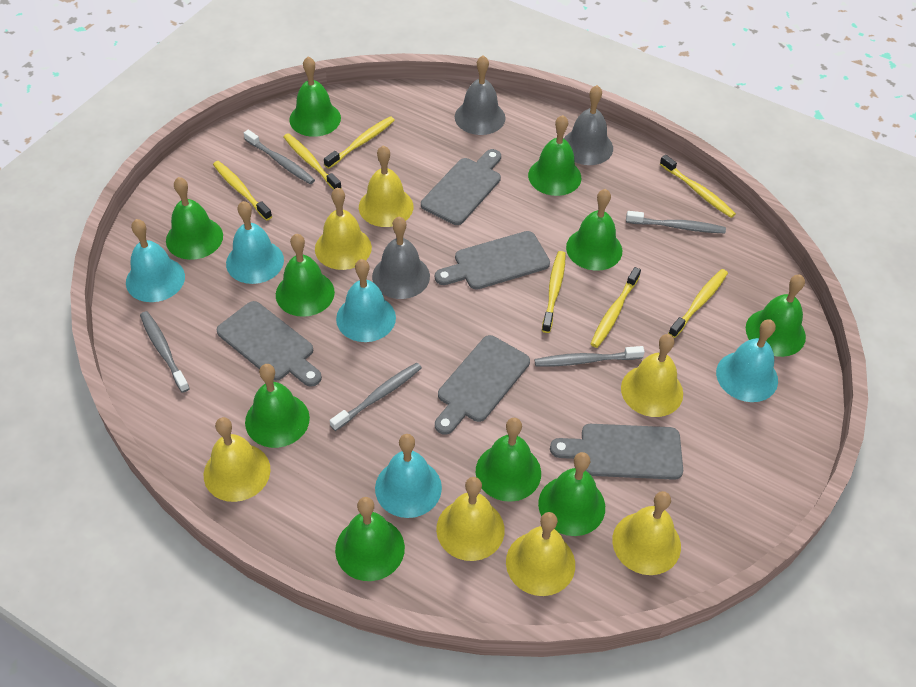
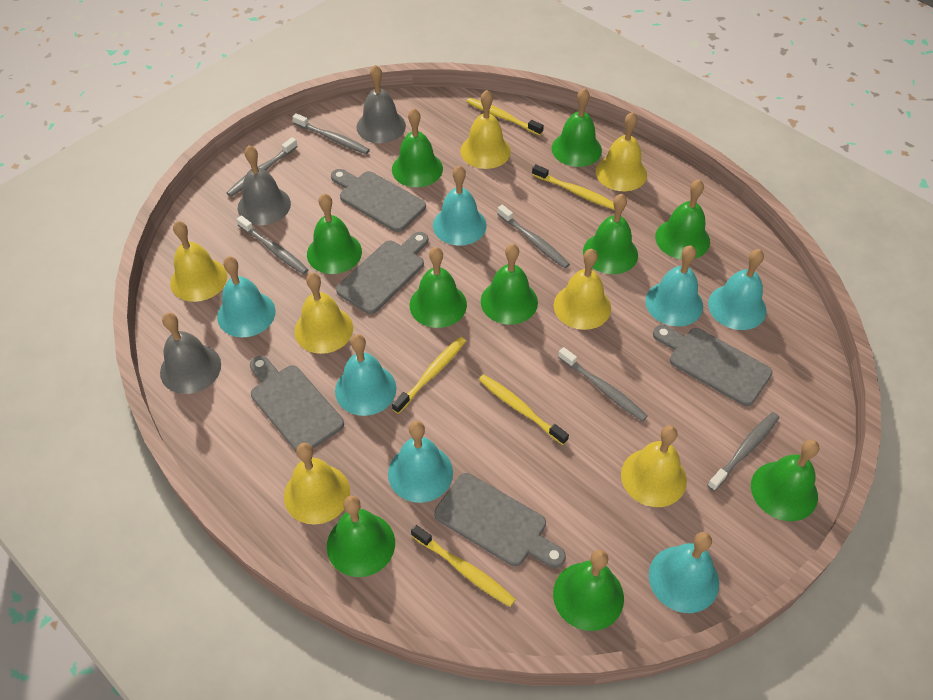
grey toothbrush: [140,311,190,393] [244,130,315,184] [330,362,422,431] [534,346,645,367] [626,211,726,233] = 5 -> [226,137,298,197] [236,215,308,275] [292,113,370,154] [497,205,570,268] [558,347,648,421] [707,412,780,491] = 6
turquoise bell: [126,219,185,302] [226,201,284,284] [336,259,396,342] [375,434,442,518] [716,320,778,402] = 5 -> [217,256,276,337] [335,334,397,416] [388,421,453,503] [433,165,487,246] [645,245,703,326] [649,532,719,613] [708,249,766,330] = 7
yellow toothbrush: [213,161,272,221] [284,133,342,190] [324,116,395,169] [542,251,566,333] [591,267,641,348] [660,155,736,218] [668,269,728,338] = 7 -> [392,337,466,414] [411,525,516,607] [466,98,544,135] [479,374,569,445] [532,164,614,210] = 5

